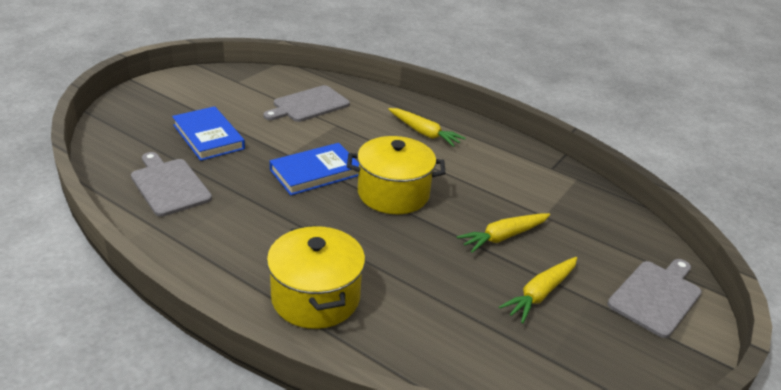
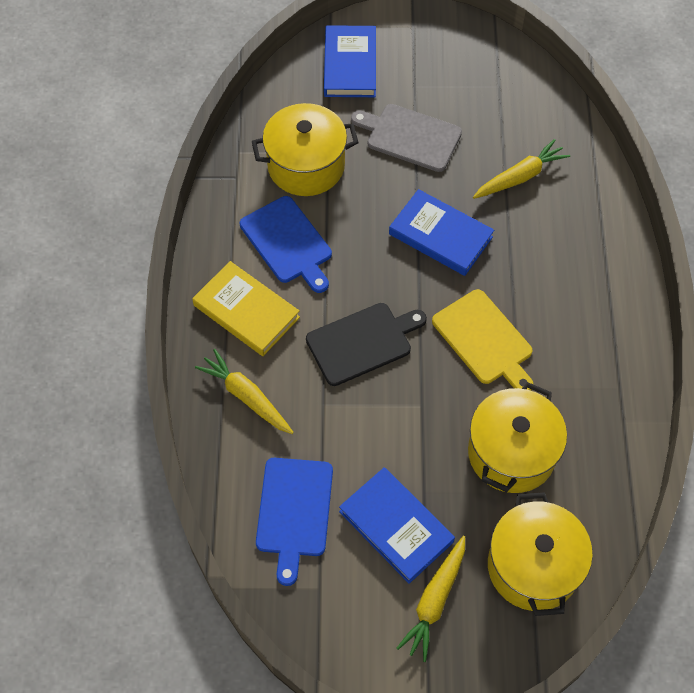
black cutting board: none = 0 -> [306,303,427,386] = 1
blue book: [172,106,245,161] [270,143,359,195] = 2 -> [324,25,376,97] [339,467,455,584] [389,189,494,276] = 3
blue cutting board: none = 0 -> [240,196,332,293] [256,458,333,586] = 2
grey cutting board: [131,152,212,217] [263,85,350,122] [607,259,702,338] = 3 -> [351,104,462,172] = 1
yellow book: none = 0 -> [192,261,300,356] = 1
yellow cutting board: none = 0 -> [432,289,533,391] = 1
yellow pot: [267,225,365,329] [347,136,445,214] = 2 -> [252,103,359,196] [468,382,567,493] [488,492,593,616] = 3

